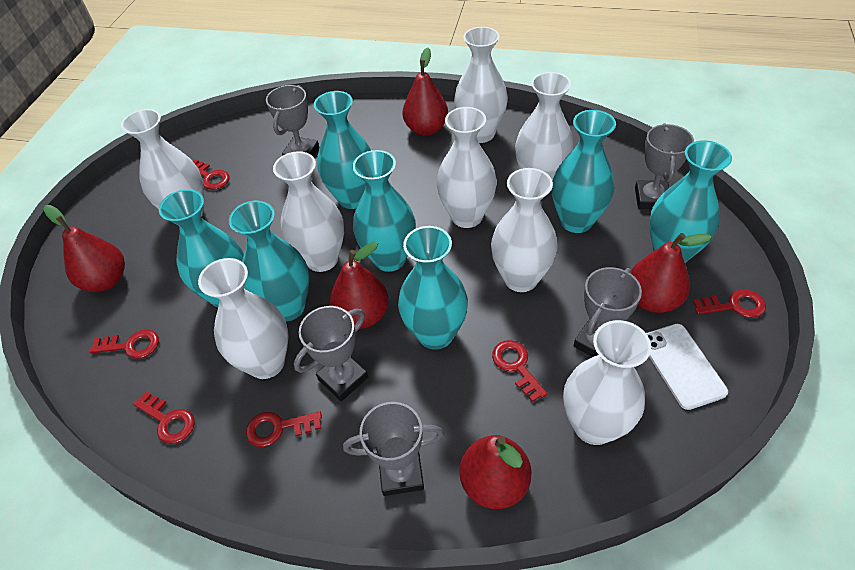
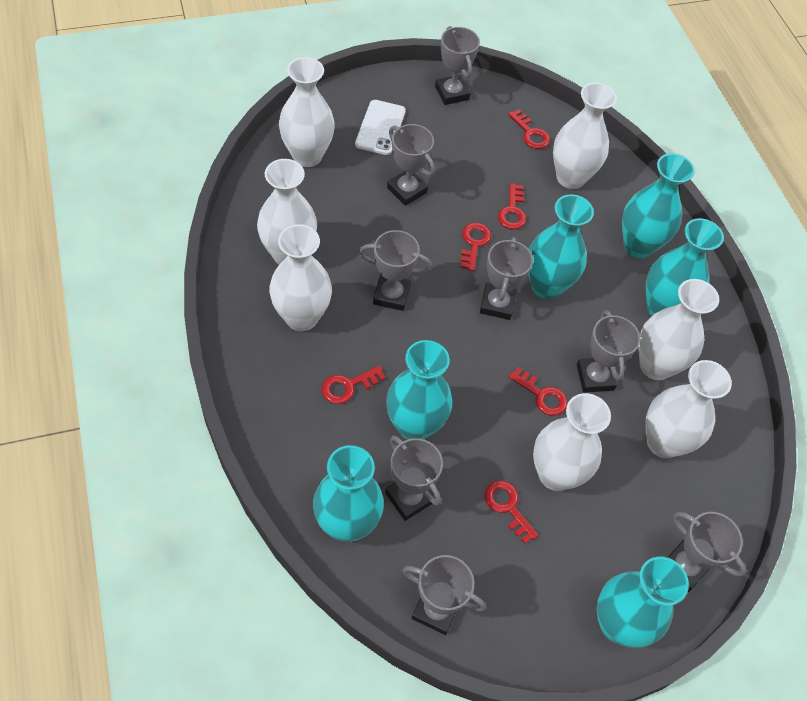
grey trophy: [266,85,319,157] [294,306,368,401] [343,402,444,496] [574,267,642,357] [635,123,694,209] = 5 -> [359,230,432,311] [385,435,443,521] [387,124,435,206] [403,555,486,635] [435,26,480,105] [480,237,533,320] [577,310,640,393] [667,512,746,592] = 8
red pear: [44,205,125,292] [330,242,389,329] [402,48,448,136] [459,435,531,509] [631,233,712,313] = 5 -> none = 0
turquoise vase: [159,189,244,308] [229,200,310,321] [314,91,371,209] [353,150,416,272] [398,226,468,350] [552,110,616,233] [649,141,732,263] = 7 -> [313,445,384,542] [386,340,452,440] [528,194,594,299] [597,556,689,648] [622,153,695,258] [646,218,724,316] = 6
white vase: [121,109,204,217] [198,258,289,379] [273,151,344,272] [437,107,497,228] [454,27,508,143] [491,168,558,292] [515,72,574,190] [563,320,651,445] = 8 -> [257,159,317,264] [269,224,332,331] [279,57,335,167] [533,393,611,491] [553,83,617,189] [638,279,719,380] [646,360,732,458] = 7

